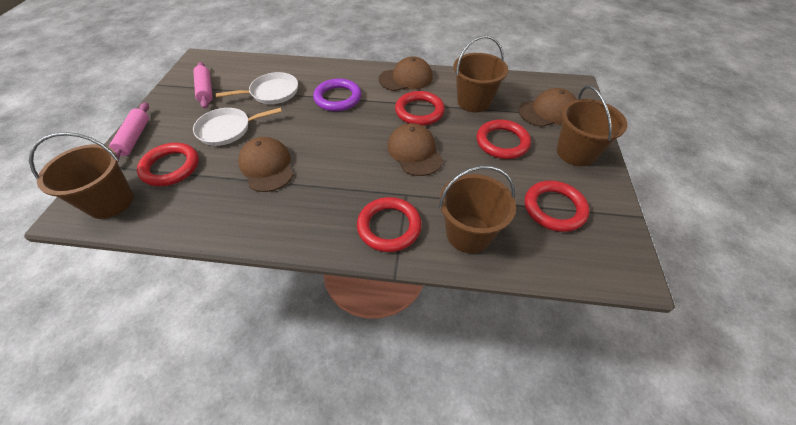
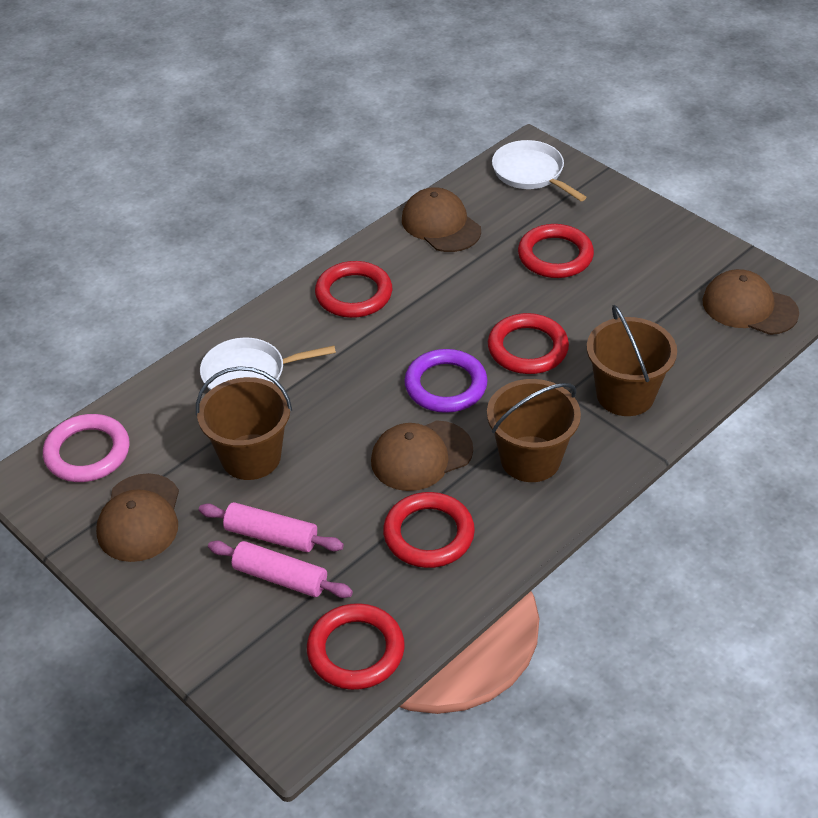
brown bucket: [29,132,134,219] [439,166,516,253] [453,36,508,112] [557,86,627,166] = 4 -> [196,366,292,480] [487,379,581,482] [587,305,677,416] = 3
pink ring: none = 0 -> [43,414,130,482] = 1

